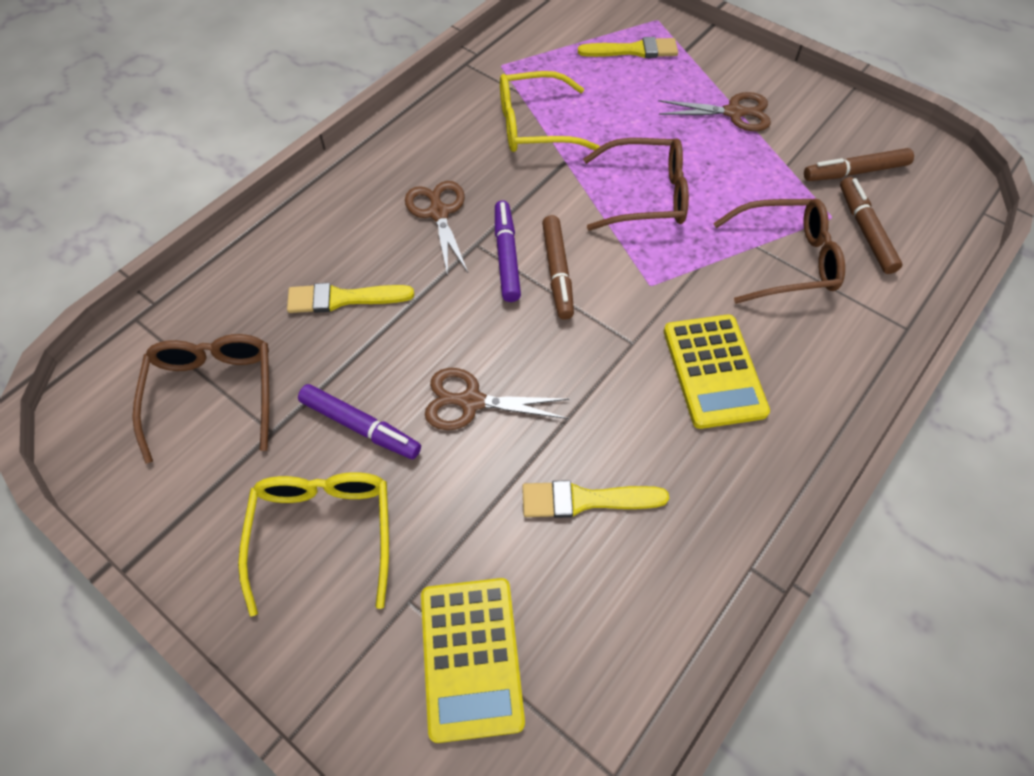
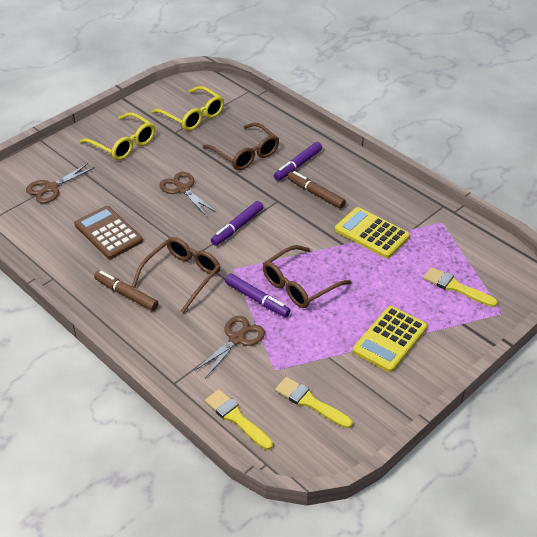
brown calculator: none = 0 -> [74,206,143,259] = 1
brown marker: [542,215,574,320] [804,148,914,181] [840,177,902,274] = 3 -> [94,271,159,311] [287,171,346,209] = 2
purple marker: [298,384,421,459] [495,200,521,302] = 2 -> [211,201,263,246] [225,274,291,317] [274,142,322,181] = 3

